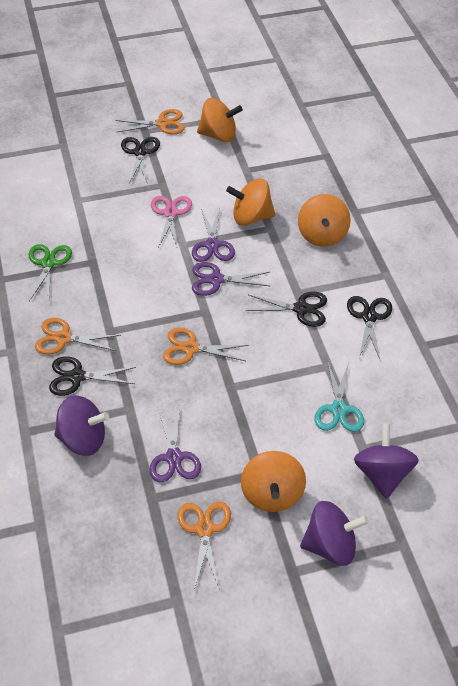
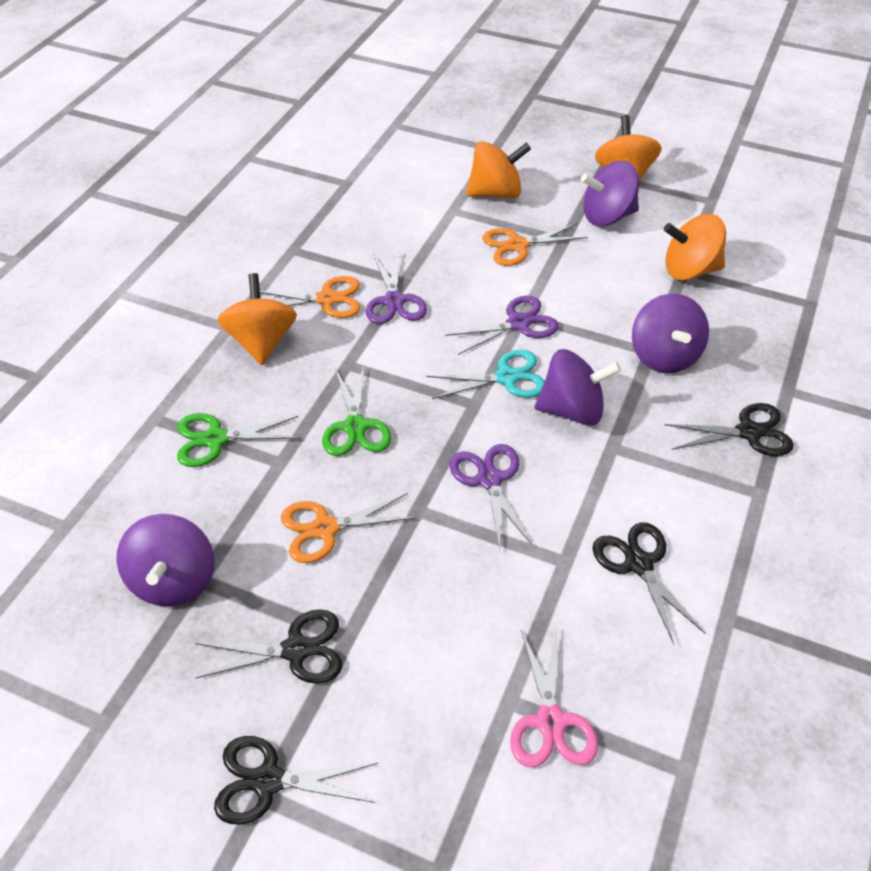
green scissors: [28,244,72,303] = 1 -> [177,413,301,467] [322,366,392,456] = 2
orange scissors: [35,318,121,355] [116,109,185,135] [163,327,249,365] [178,502,231,590] = 4 -> [260,276,360,318] [281,493,417,563] [482,223,588,266] = 3
purple spinning top: [54,395,109,456] [300,501,369,566] [354,423,419,499] = 3 -> [117,514,214,607] [535,349,621,426] [581,161,639,226] [632,294,709,373] = 4

